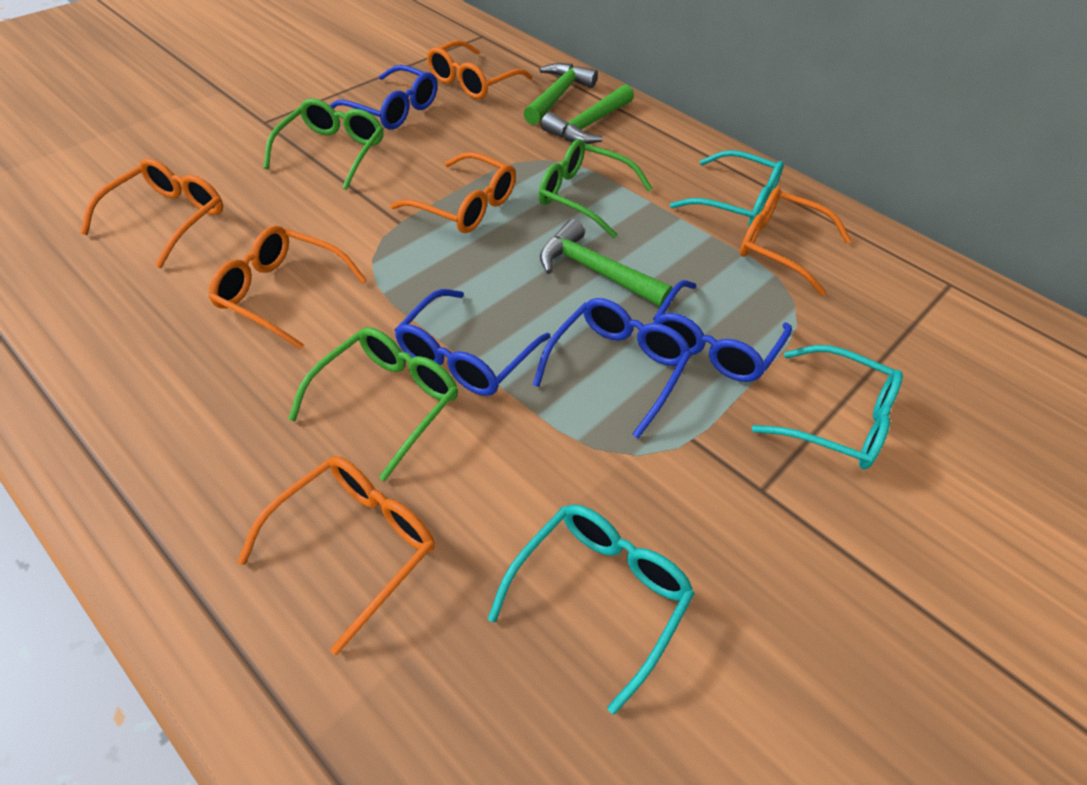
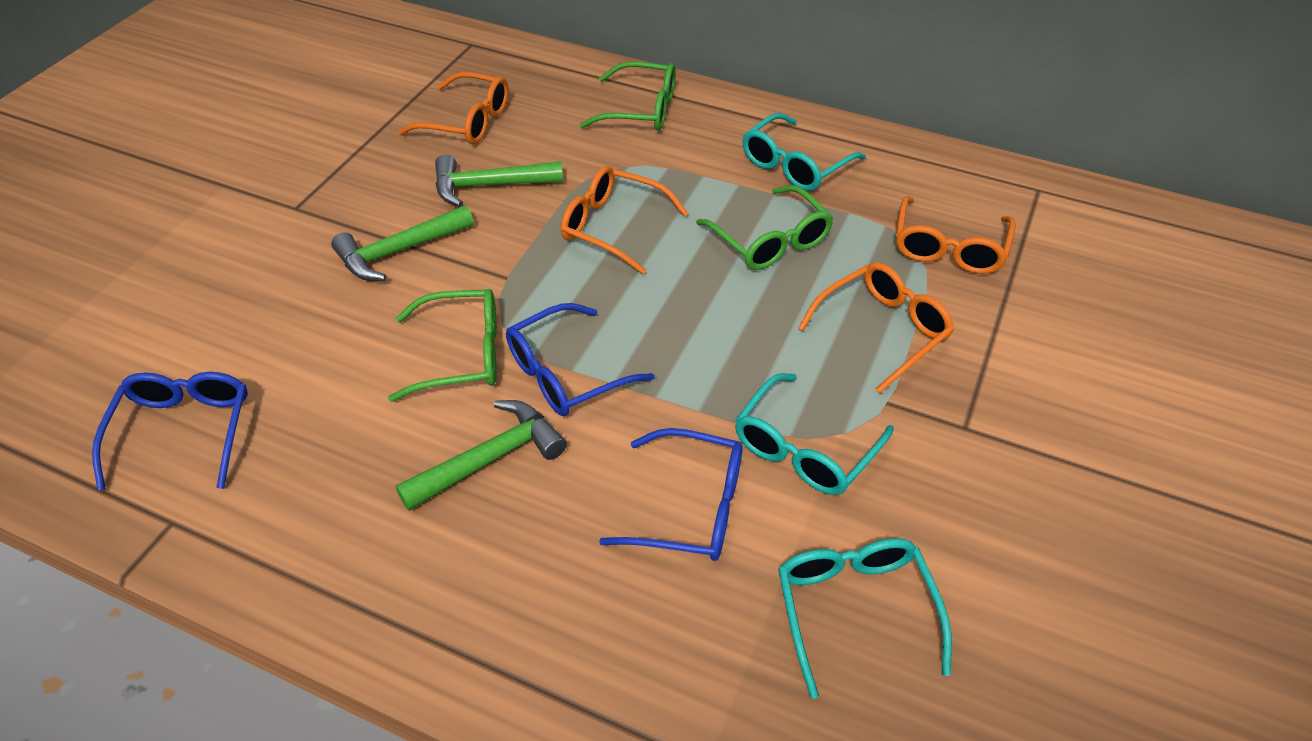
blue glasses: [330,65,437,129] [395,289,551,396] [533,298,692,439] [653,280,792,382] = 4 -> [92,372,248,491] [506,303,655,416] [599,428,743,561] = 3
orange glasses: [80,158,223,268] [209,226,367,350] [237,456,435,655] [390,152,516,233] [427,40,532,99] [740,187,852,296] = 6 -> [398,72,509,144] [561,166,688,274] [798,262,954,393] [896,196,1016,274] = 4

